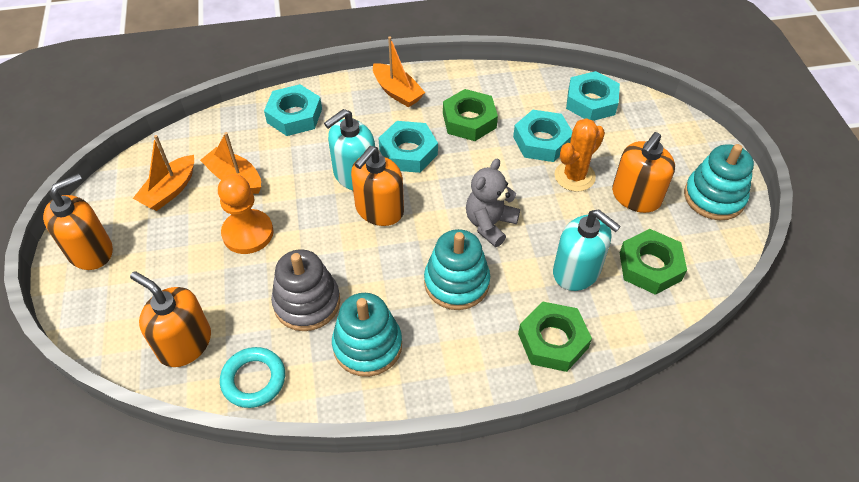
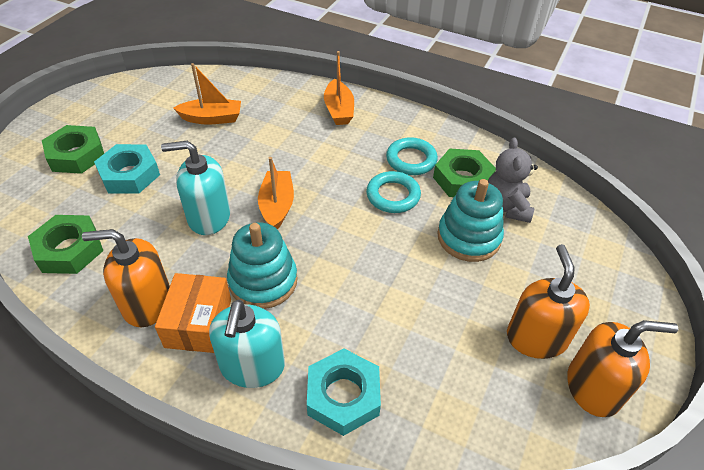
grey stacking toy: [271,250,340,331] = 1 -> none = 0
orange box: none = 0 -> [155,273,231,353] = 1
orange cactus: [555,118,605,192] = 1 -> none = 0
orange pawn: [218,174,273,254] = 1 -> none = 0
orange soap dispenser: [43,174,113,270] [130,271,211,367] [351,146,404,226] [612,132,675,213] = 4 -> [82,229,170,327] [507,244,590,359] [567,320,678,417] = 3
turquoise nut: [264,84,322,136] [378,121,438,173] [513,110,572,162] [566,71,620,121] = 4 -> [94,144,160,193] [307,349,381,436] = 2
turquoise ring: [220,347,285,408] = 1 -> [366,171,421,213] [386,137,438,175] = 2
turquoise stacking toy: [332,293,402,377] [424,229,490,310] [684,144,754,220] = 3 -> [227,222,298,309] [437,179,504,262] = 2

